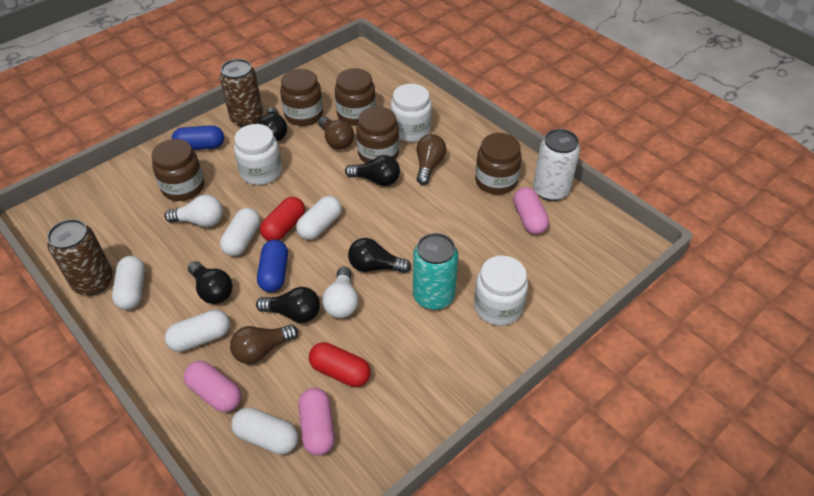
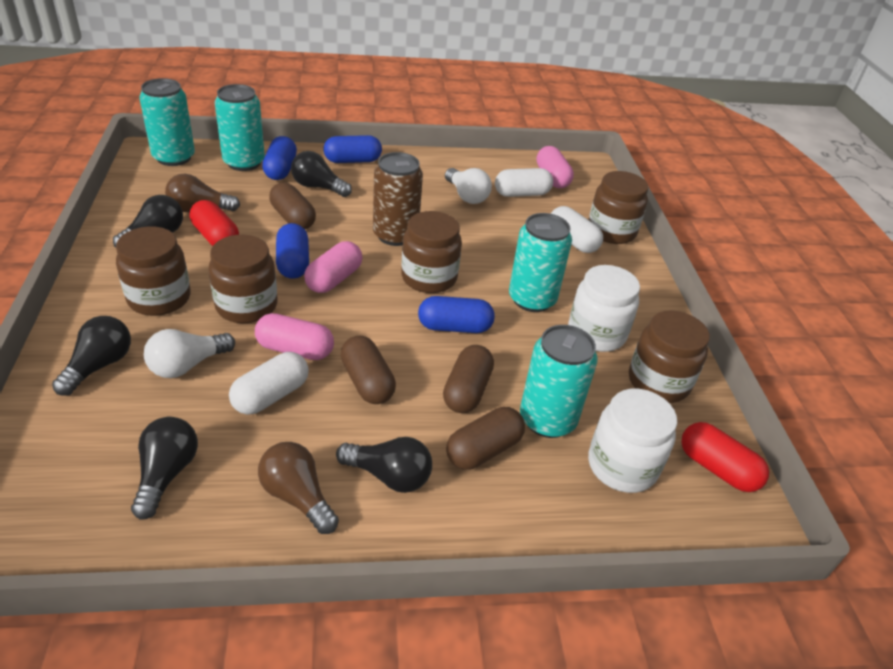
blue capsule: [172,125,224,150] [257,240,288,292] = 2 -> [262,136,297,180] [276,223,309,279] [323,135,382,163] [418,296,495,333] = 4
brown can: [47,219,113,295] [220,59,263,127] = 2 -> [373,152,423,246] = 1
brown capsule: none = 0 -> [269,182,316,229] [341,335,396,404] [443,345,494,413] [446,407,525,470] = 4
brown light bulb: [230,325,298,364] [318,116,354,150] [416,134,446,185] = 3 -> [165,174,240,212] [258,442,339,534] = 2
turquoise can: [413,233,458,310] = 1 -> [139,78,195,166] [215,84,265,171] [509,213,572,312] [520,325,598,438] = 4
white can: [533,129,580,201] = 1 -> none = 0
white capsule: [112,256,145,310] [165,310,230,352] [220,208,260,256] [231,407,298,454] [296,196,342,240] = 5 -> [229,352,309,415] [495,168,553,197] [551,206,603,253] = 3
white jar: [234,124,282,185] [391,84,432,142] [474,256,528,325] = 3 -> [568,265,640,352] [588,389,677,493] = 2

